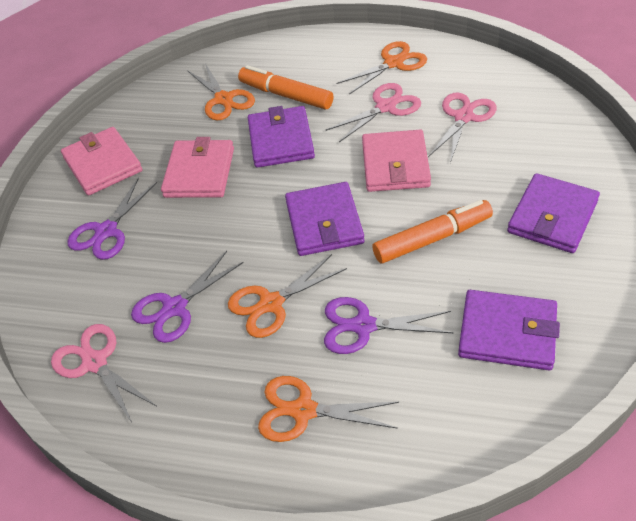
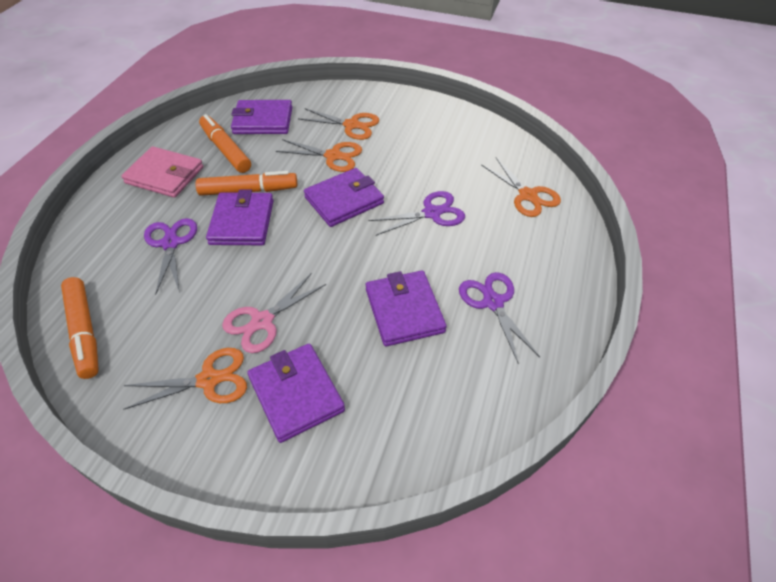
orange marker: [238,65,334,109] [372,200,493,264] = 2 -> [61,277,99,379] [196,171,297,196] [199,114,251,173] = 3
pink scissors: [51,324,156,423] [325,83,421,142] [428,93,497,163] = 3 -> [222,273,326,353] = 1
pink wallet: [61,127,142,196] [161,137,234,198] [362,130,431,192] = 3 -> [121,146,203,198] = 1
purple wallet: [248,106,315,168] [285,182,365,256] [458,290,560,370] [507,173,600,253] = 4 -> [206,189,274,245] [231,100,292,134] [247,344,345,443] [304,168,384,227] [366,270,447,347] = 5

